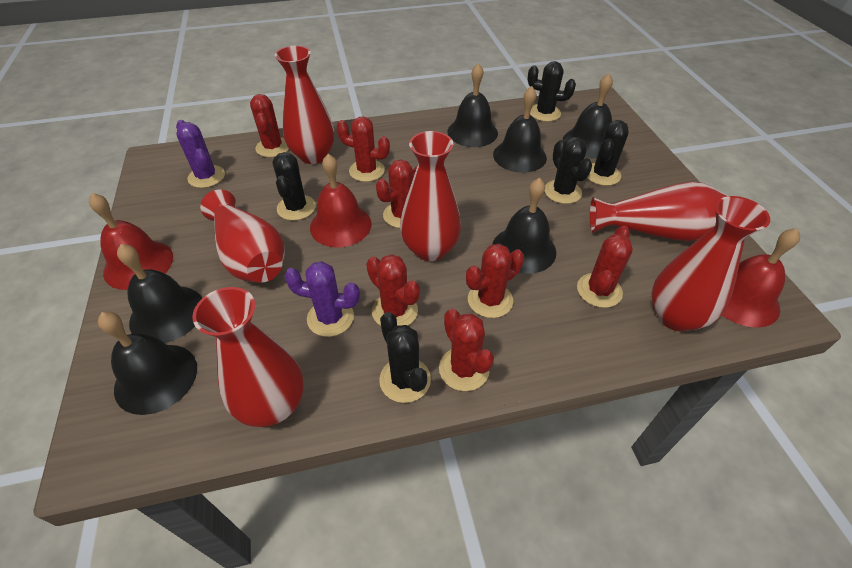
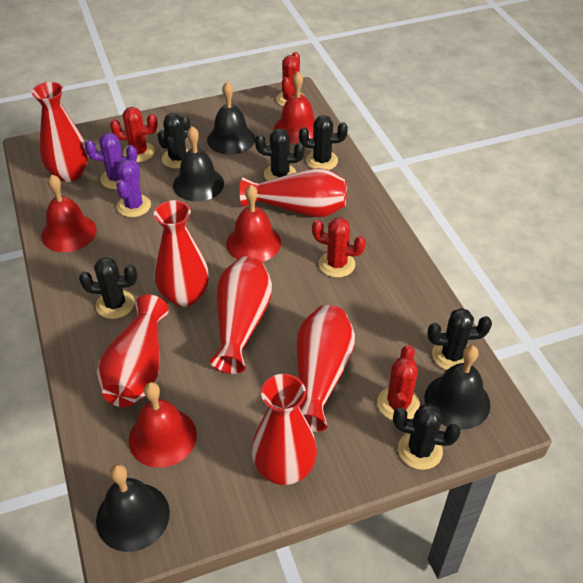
black bell: [98,312,197,415] [117,244,202,343] [447,63,498,147] [492,178,556,274] [493,86,547,173] [563,74,613,158] = 6 -> [96,464,170,552] [173,126,224,202] [207,82,255,155] [424,345,490,430] = 4
black cactus: [272,152,316,221] [379,312,431,403] [528,61,576,122] [545,137,592,204] [587,120,629,186] = 5 -> [79,257,137,319] [157,113,190,169] [255,128,304,181] [299,115,348,170] [393,404,461,470] [427,308,492,370] = 6
red bell: [89,193,173,290] [310,154,371,247] [722,228,800,328] = 3 -> [41,175,97,252] [129,382,197,468] [226,185,281,262] [274,71,315,144] = 4
red cactus: [250,94,289,157] [337,117,390,182] [366,254,420,326] [376,159,417,228] [439,309,494,391] [466,244,524,318] [577,226,633,308] = 7 -> [110,107,158,162] [276,52,304,107] [312,217,366,278] [377,345,420,420] = 4
red vase: [192,287,304,427] [200,190,285,283] [275,46,334,164] [400,131,461,261] [590,182,728,241] [652,196,770,331] = 6 -> [32,82,89,182] [97,294,169,407] [154,200,209,307] [210,256,272,374] [240,168,347,217] [252,374,317,485] [297,305,355,432] = 7

